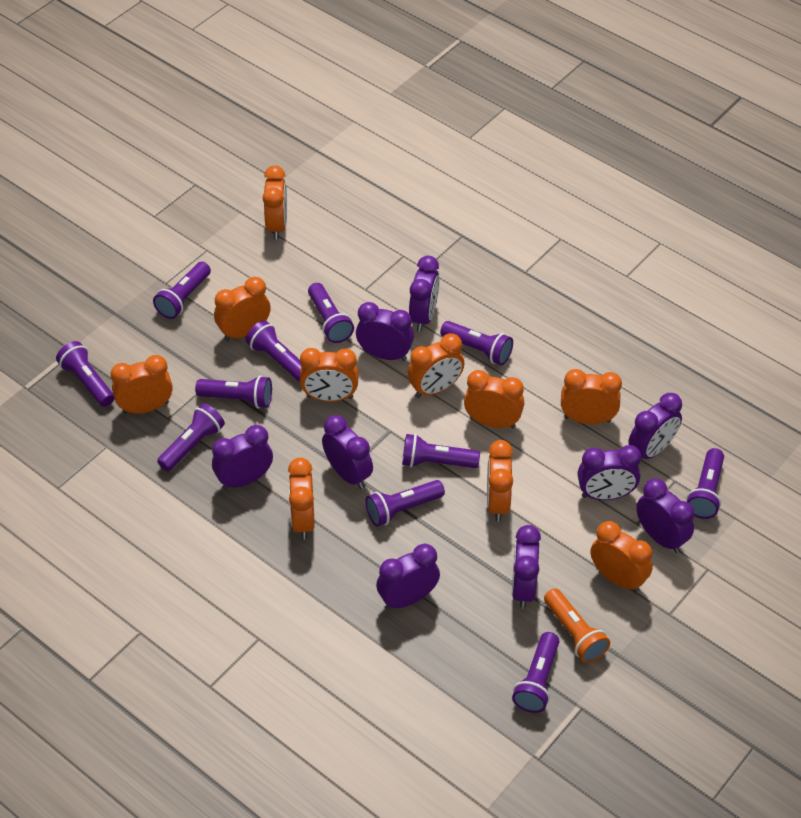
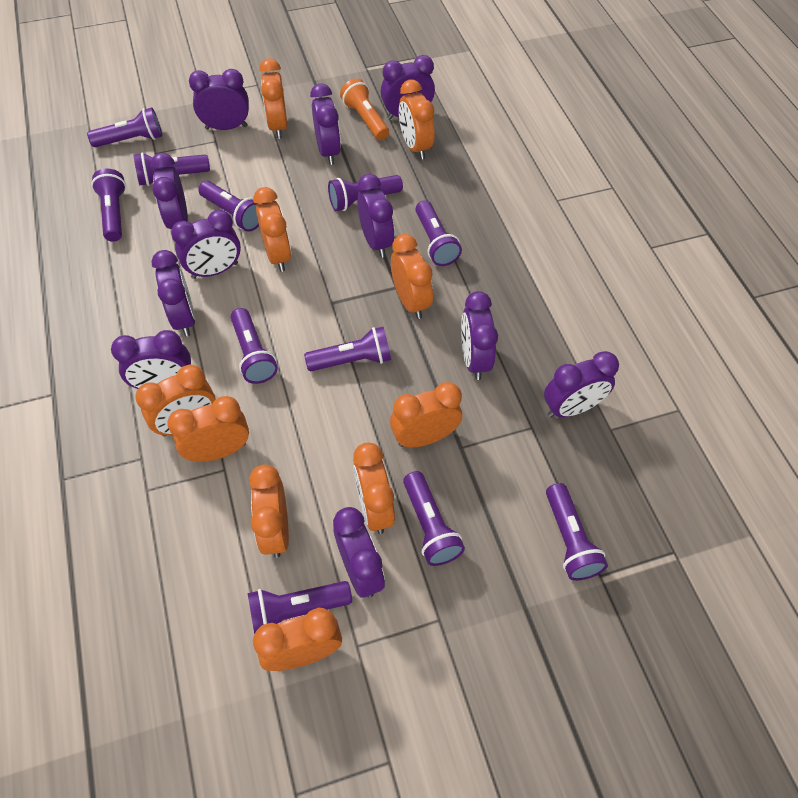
purple clock: [212,425,273,490] [322,415,373,489] [356,302,414,361] [376,543,440,610] [409,256,439,331] [512,525,541,608] [578,445,641,500] [628,393,682,459] [636,478,694,553] = 9 -> [111,330,191,389] [151,153,188,229] [151,250,195,337] [171,210,241,279] [189,69,249,130] [310,84,341,165] [333,507,385,598] [357,174,395,258] [381,55,435,120] [461,291,498,380] [544,351,619,418] = 11

